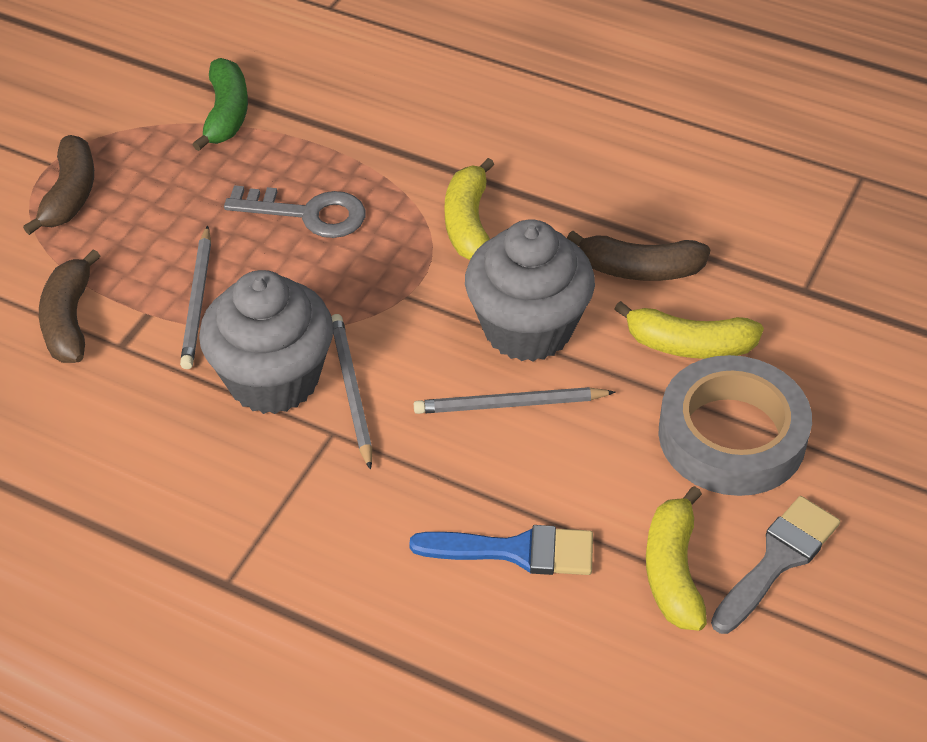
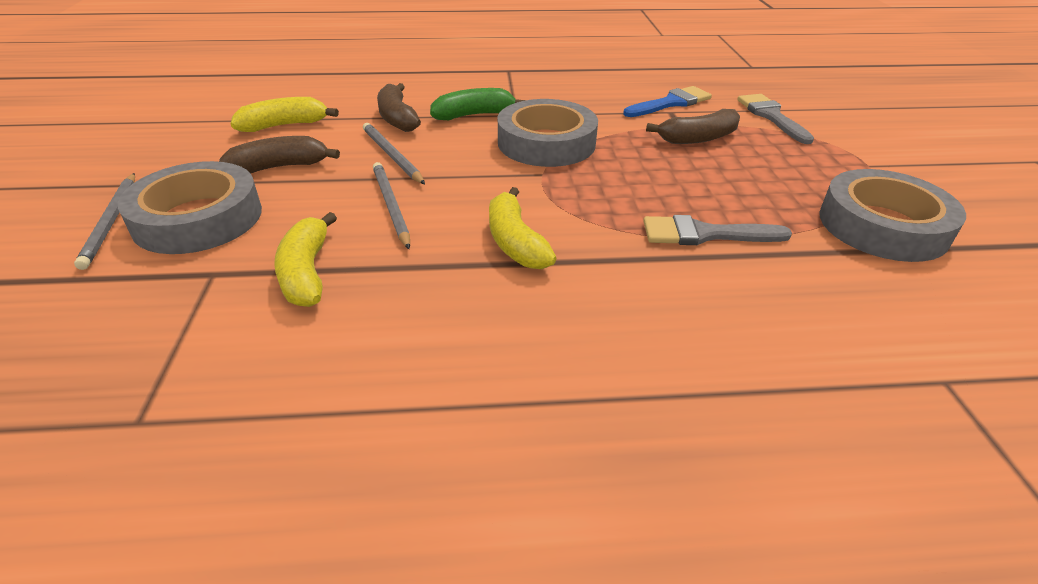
grey brush: [711,496,840,634] = 1 -> [643,215,792,245] [737,94,814,144] = 2
grey cupcake: [199,270,333,414] [465,219,595,361] = 2 -> none = 0
grey key: [224,185,365,238] = 1 -> none = 0
grey tape: [658,355,812,496] = 1 -> [118,161,262,254] [498,99,598,167] [819,169,966,262] = 3

